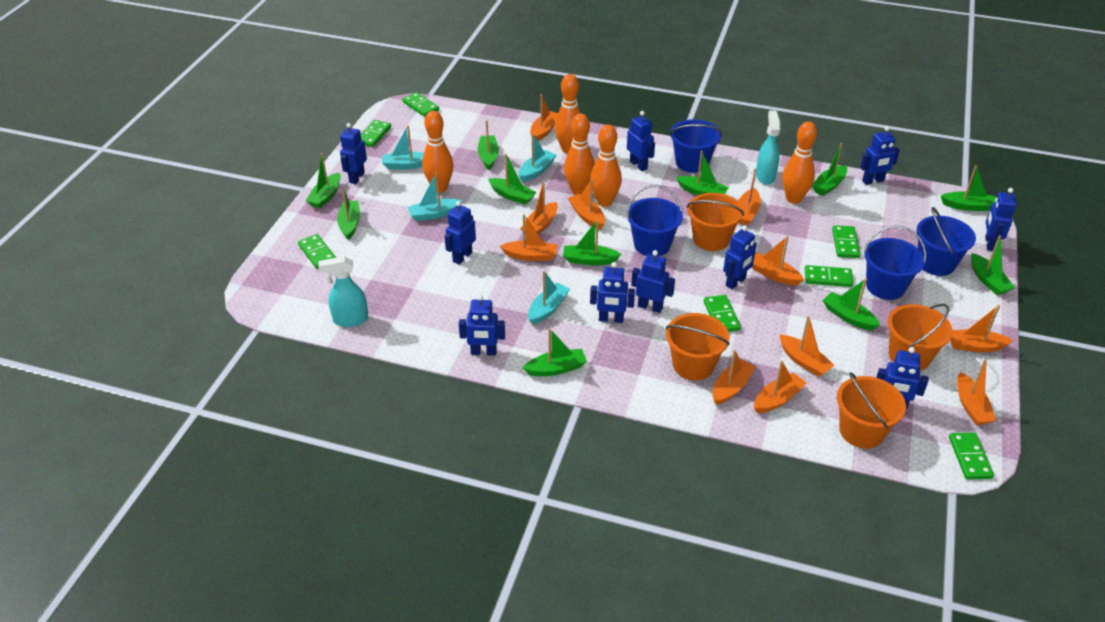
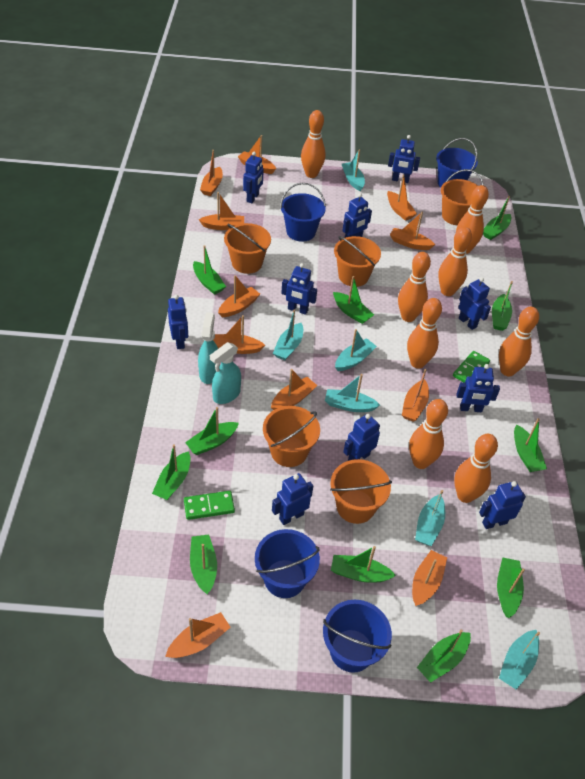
green domino: [298,234,336,269] [361,120,391,147] [402,92,439,117] [704,295,741,332] [805,265,853,287] [832,225,860,258] [949,432,994,480] = 7 -> [184,491,235,520] [453,351,490,383] = 2
orange bowling pin: [422,111,454,192] [554,74,581,154] [564,114,595,195] [590,124,622,207] [782,121,817,204] = 5 -> [301,110,326,178] [398,252,431,322] [407,298,442,368] [409,399,448,469] [438,227,472,296] [454,434,498,503] [456,185,489,254] [499,307,539,376] = 8
orange bucket: [666,313,730,381] [687,193,744,251] [837,372,906,449] [888,304,953,371] = 4 -> [224,223,271,274] [263,406,320,467] [330,459,392,524] [334,236,381,287] [441,169,484,225] = 5
turquoise boat: [382,125,424,169] [408,173,462,221] [518,134,556,182] [528,271,570,324] = 4 -> [273,310,303,361] [325,374,380,412] [335,329,377,371] [342,149,365,191] [415,490,445,546] [499,630,540,690] = 6

